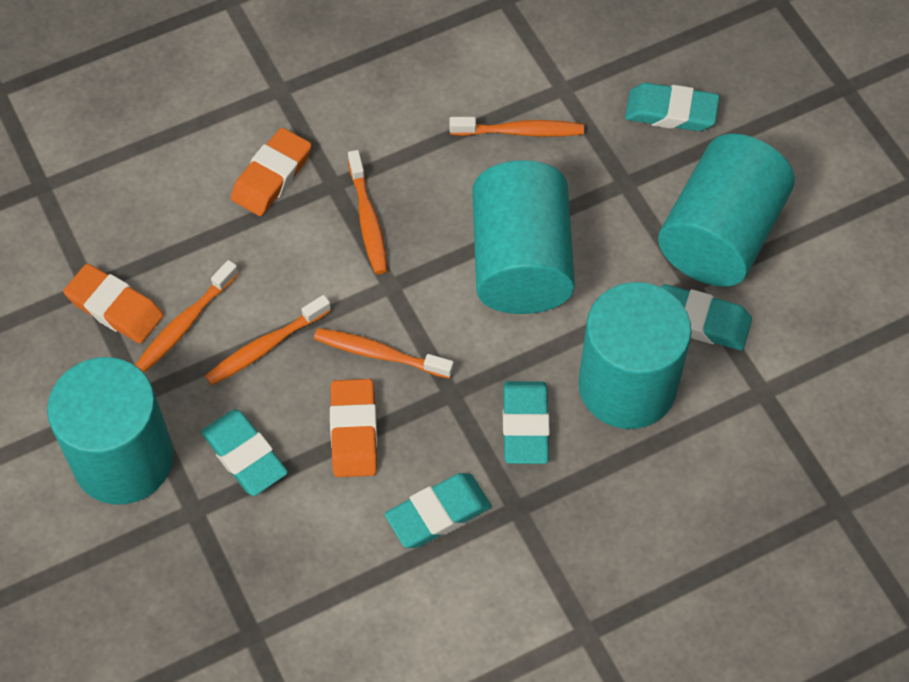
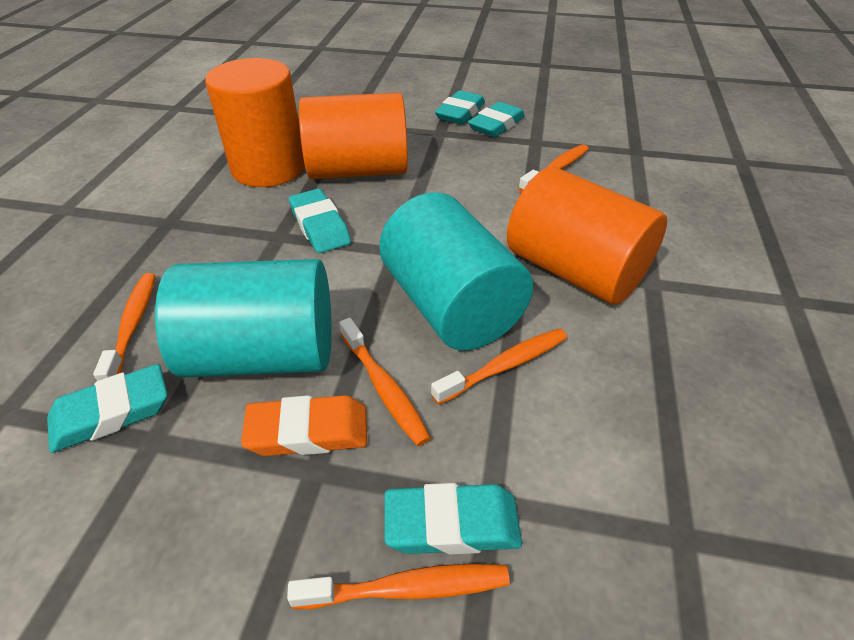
orange cylinder: none = 0 -> [205,58,305,187] [299,93,408,179] [507,167,667,305] = 3
orange eraser: [63,264,164,343] [231,128,312,216] [330,379,377,477] = 3 -> [241,395,367,456] = 1
turquoise cylinder: [47,357,174,504] [472,160,575,314] [578,282,692,429] [658,134,795,287] = 4 -> [155,259,332,377] [379,192,533,351] = 2

